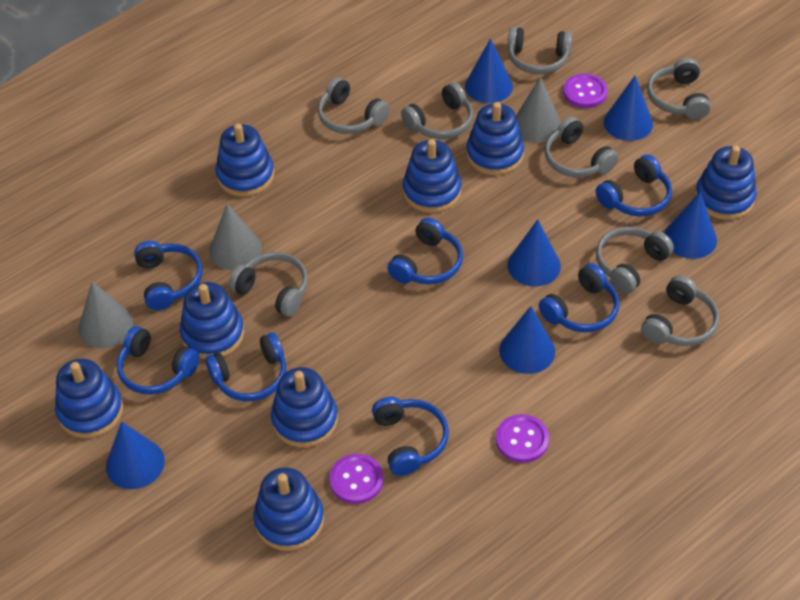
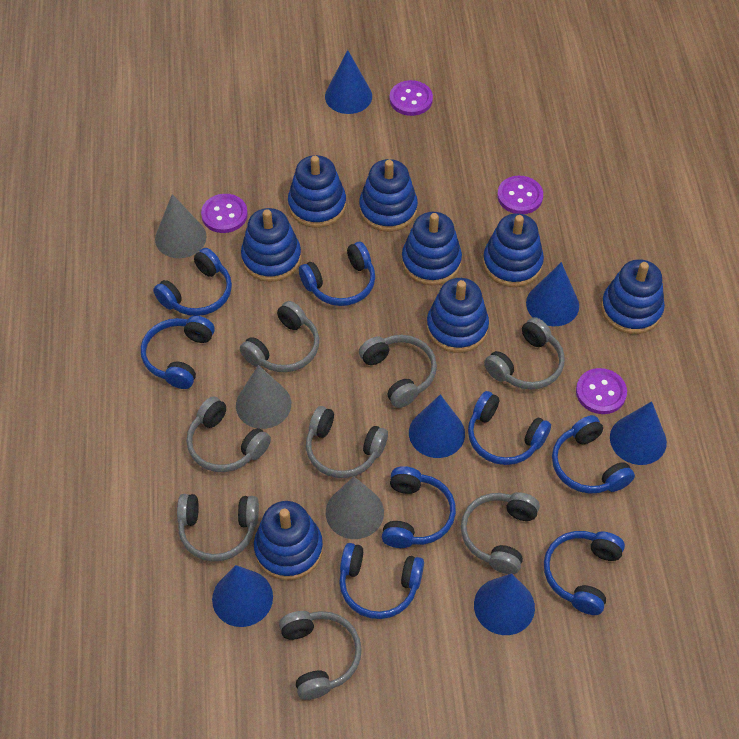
blue headphones: [117,326,200,394] [134,241,203,310] [205,333,286,401] [372,397,449,476] [387,217,463,284] [538,263,619,332] [596,154,672,216] = 7 -> [141,316,215,389] [153,248,232,316] [299,242,375,306] [339,543,424,619] [382,466,456,548] [468,391,551,465] [544,531,625,615] [552,415,635,494] = 8
purple button: [329,454,383,504] [496,414,549,463] [563,74,608,108] = 3 -> [201,194,248,233] [390,80,433,116] [497,176,543,214] [576,368,627,414] = 4

